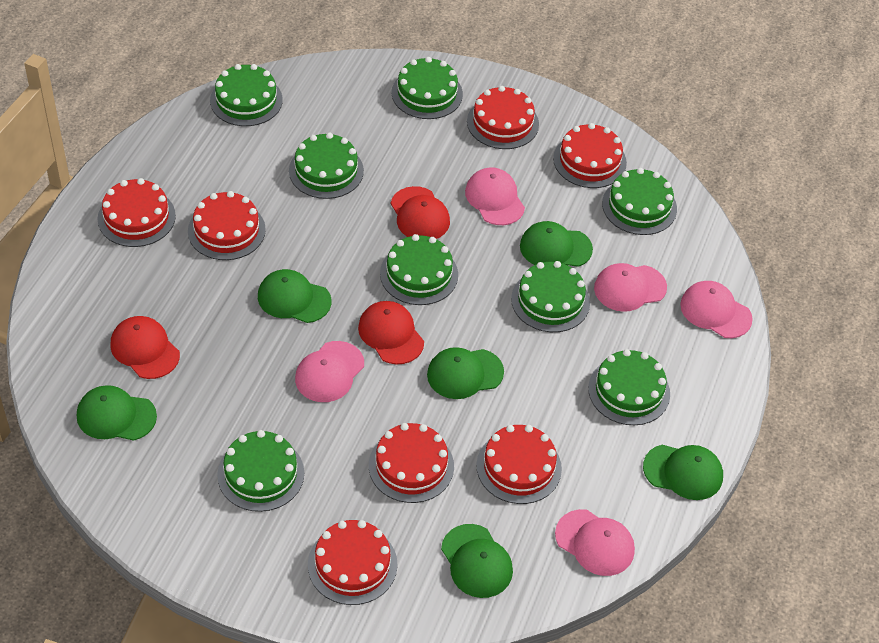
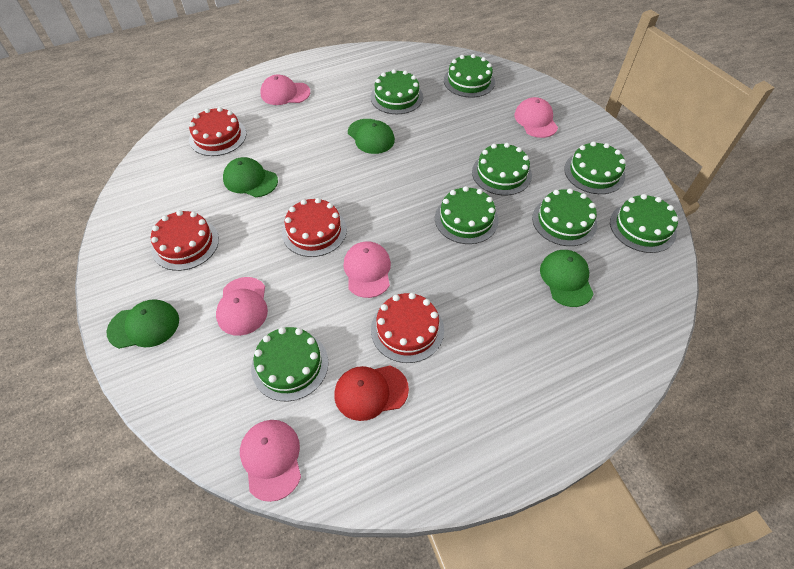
green cap: [77,385,157,441] [258,269,331,323] [427,347,504,399] [441,524,513,598] [520,221,593,267] [643,445,723,500] = 6 -> [107,299,179,349] [223,157,278,197] [348,119,395,154] [540,250,593,307] = 4
red cake: [97,178,176,247] [188,191,266,260] [308,520,398,605] [369,423,454,503] [467,86,539,149] [476,425,562,504] [553,123,627,188] = 7 -> [151,210,219,271] [189,107,246,156] [282,198,347,257] [371,293,444,363] = 4
red cap: [110,316,180,379] [358,301,424,364] [391,186,450,239] = 3 -> [334,366,409,421] = 1

